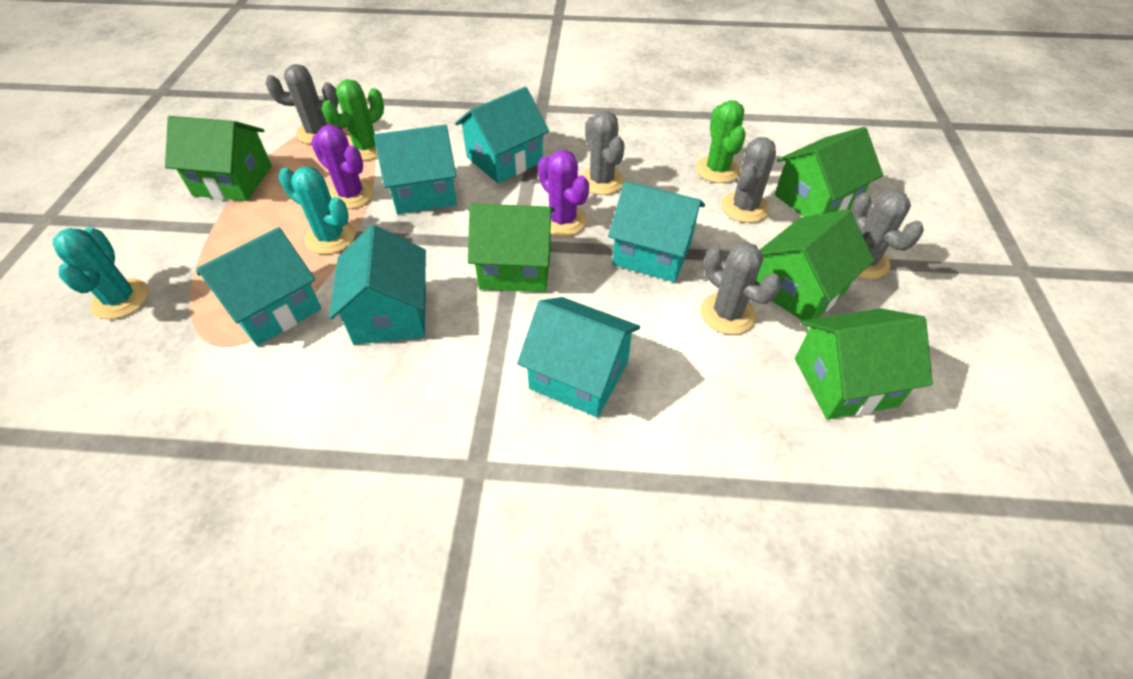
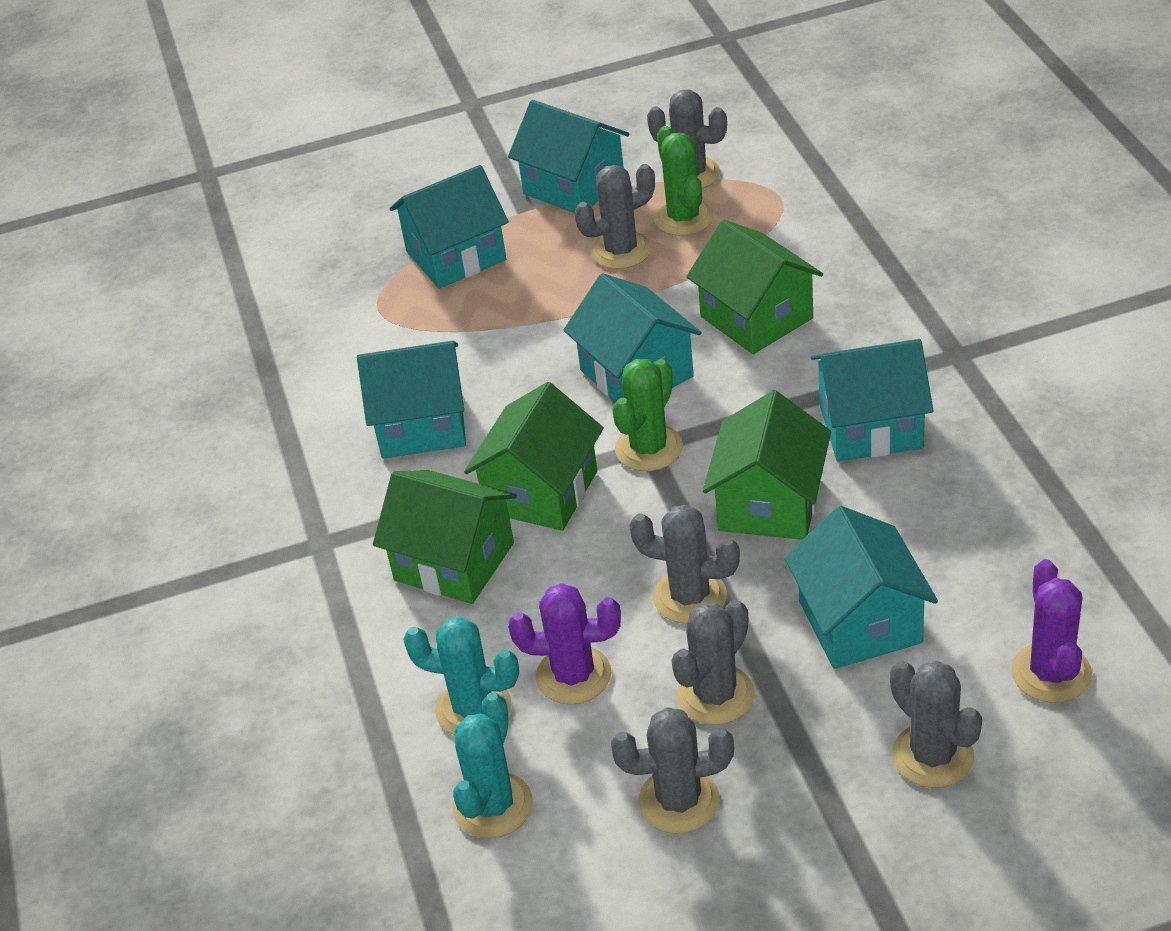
green house: [165,116,272,201] [468,203,555,292] [756,209,874,321] [775,127,883,217] [795,308,933,419] = 5 -> [373,470,517,604] [464,382,604,531] [686,220,823,354] [703,390,831,540] = 4
grey cactus: [266,64,338,144] [580,111,625,195] [700,242,781,335] [721,137,776,223] [850,190,924,279] = 5 -> [575,164,655,269] [611,707,734,834] [629,505,740,624] [647,90,727,189] [671,600,754,725] [890,661,982,788] = 6

